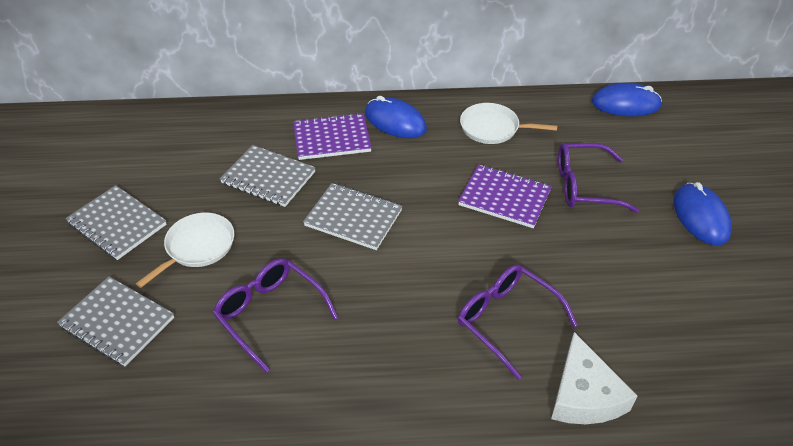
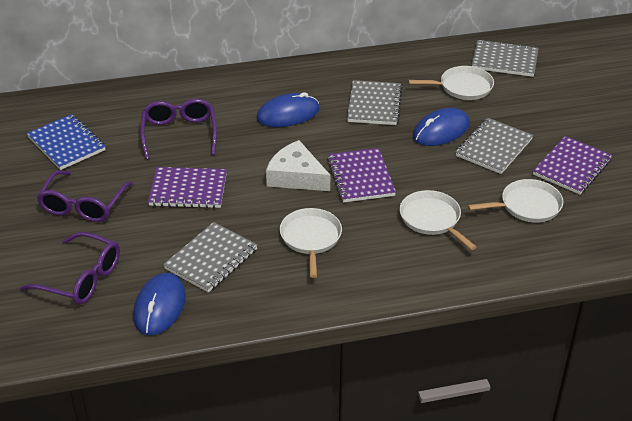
blue notebook: none = 0 -> [27,114,106,170] = 1
purple notebook: [293,113,372,160] [458,164,552,228] = 2 -> [148,167,227,208] [327,148,396,203] [533,136,612,195] = 3
white pan: [136,213,234,288] [460,103,557,144] = 2 -> [280,208,342,278] [400,190,476,250] [408,66,494,100] [468,179,563,222] = 4

